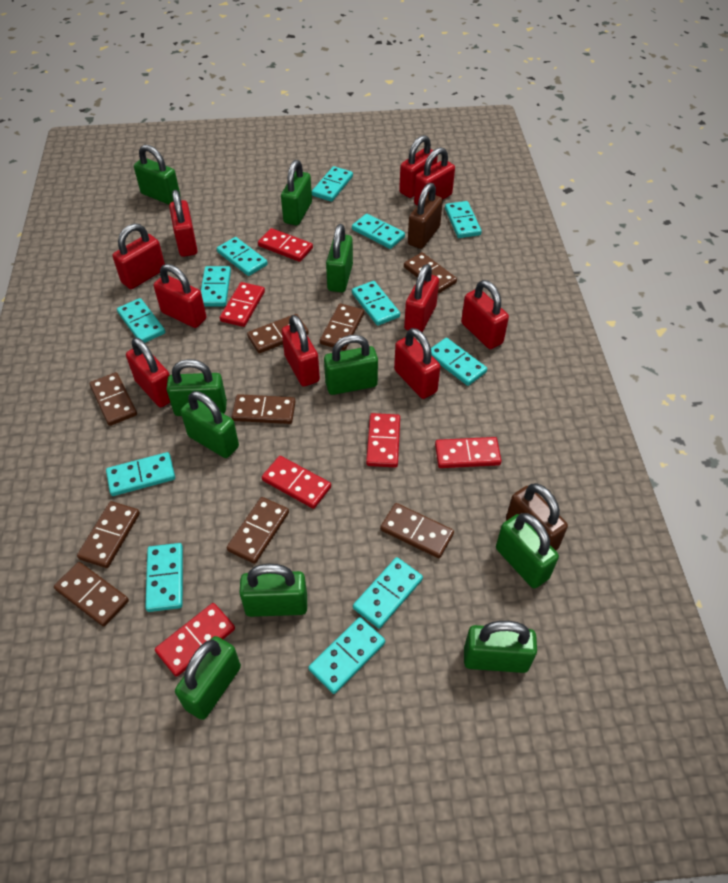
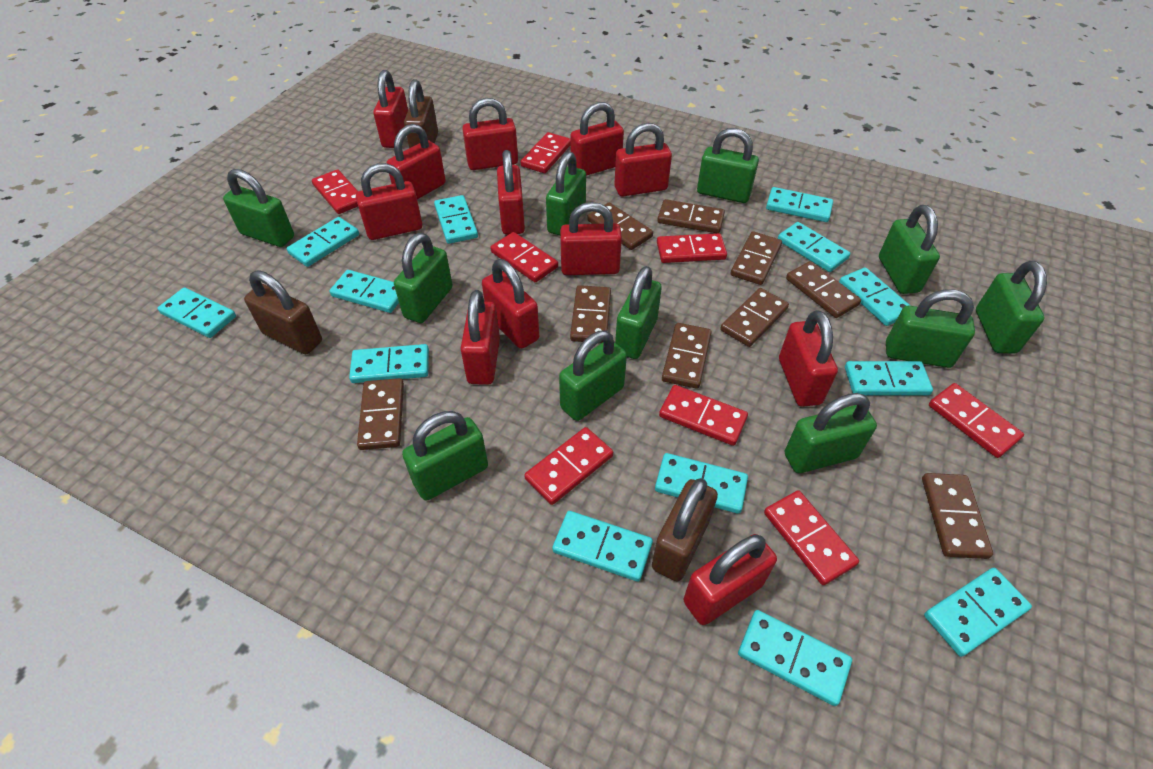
brown padlock: [408,183,443,249] [506,483,568,551] = 2 -> [244,270,322,354] [404,79,438,148] [652,478,718,582] = 3
green padlock: [134,145,181,205] [166,359,227,416] [175,636,241,720] [181,391,239,458] [240,564,307,617] [281,160,312,225] [324,335,378,395] [326,224,353,292] [464,621,537,673] [496,513,559,588] = 10 -> [223,169,294,247] [394,233,453,323] [402,411,488,501] [546,152,586,236] [559,330,627,421] [615,266,662,359] [697,128,759,203] [785,393,877,473] [879,205,940,294] [886,289,975,368] [976,261,1047,354] = 11
red domino: [155,603,235,677] [220,282,265,327] [258,228,313,262] [262,456,331,509] [366,413,400,467] [435,437,501,468] = 6 -> [312,169,358,214] [490,232,558,282] [521,132,571,173] [524,427,613,505] [657,233,727,263] [659,385,748,446] [764,490,859,585] [929,383,1024,458] = 8
red padlock: [113,223,165,289] [126,338,170,407] [154,264,206,328] [169,190,198,257] [282,315,320,387] [394,328,441,399] [399,135,438,198] [404,264,439,332] [414,147,455,206] [461,280,509,349] = 10 -> [356,163,422,240] [374,70,408,148] [387,124,446,199] [460,290,500,385] [462,98,518,170] [482,259,539,349] [497,150,525,235] [560,202,622,275] [570,102,624,176] [614,123,672,197] [684,534,777,625] [779,310,838,407] = 12
turquoise domino: [106,452,175,496] [117,298,165,343] [145,543,183,612] [201,266,231,307] [217,237,268,276] [308,617,385,694] [312,166,353,202] [352,214,405,249] [352,281,400,326] [353,557,423,629] [431,338,487,386] [445,201,482,238] = 12 -> [158,287,236,338] [287,217,359,267] [330,270,399,313] [349,344,429,383] [434,195,478,244] [552,511,653,582] [655,453,748,514] [738,610,852,706] [766,187,833,222] [778,222,850,272] [839,267,911,326] [845,361,933,396] [924,568,1032,657] = 13

